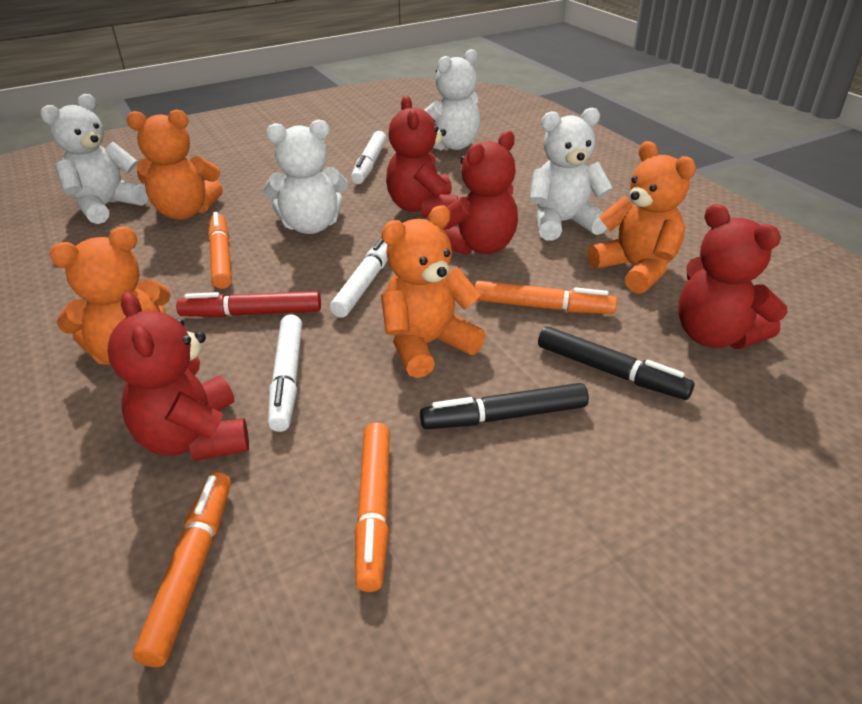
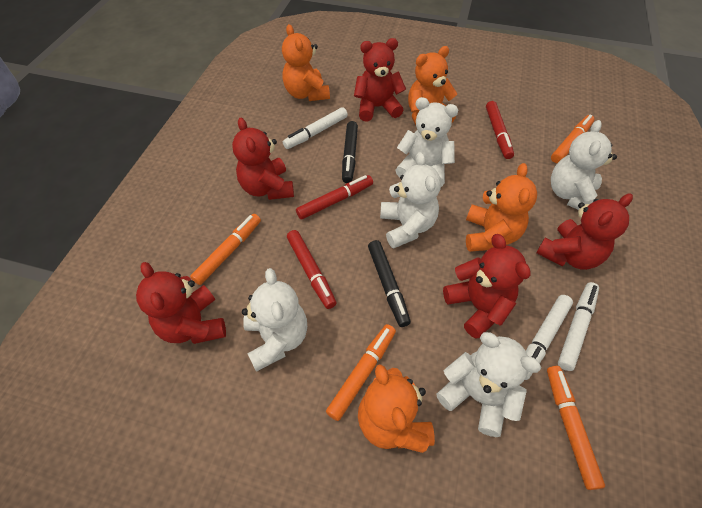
red marker: [176,291,321,317] = 1 -> [287,230,337,309] [296,175,373,220] [486,101,514,159] = 3
red teddy bear: [108,292,249,461] [386,96,458,217] [443,131,518,255] [678,204,787,349] = 4 -> [136,262,226,344] [232,118,294,200] [354,38,406,122] [443,234,531,339] [536,193,633,270] = 5
white teddy bear: [40,94,149,224] [263,120,348,234] [424,49,481,150] [530,108,613,241] = 4 -> [242,268,307,372] [380,152,441,248] [396,97,458,187] [436,332,541,437] [551,120,617,210] = 5

